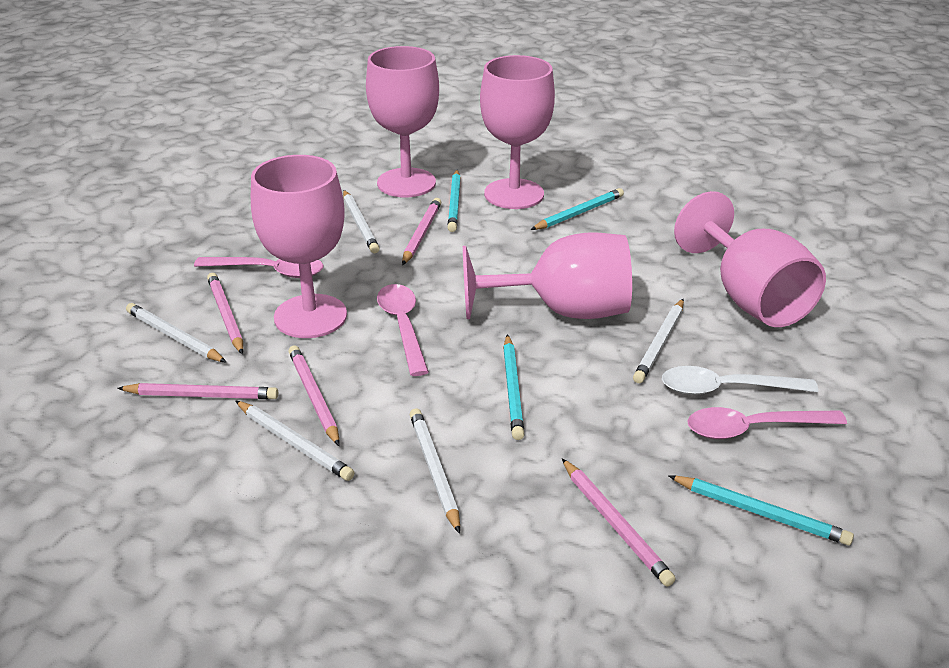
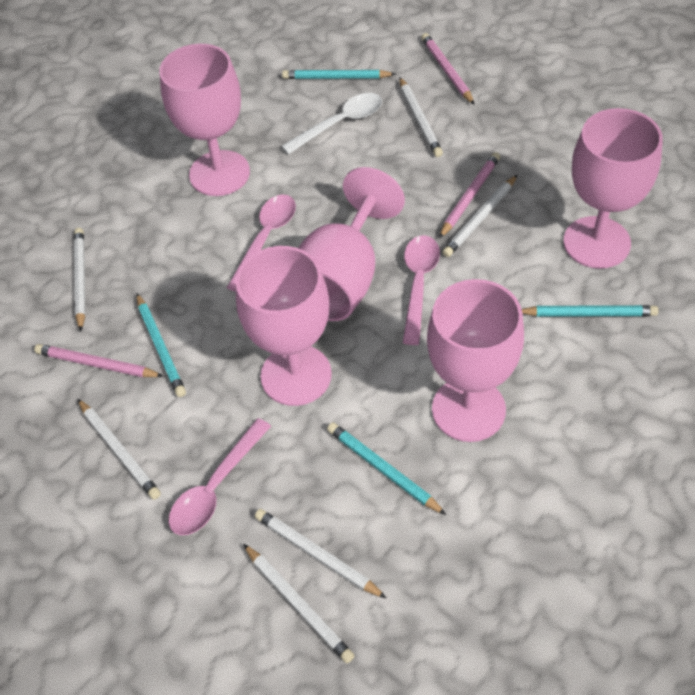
pink pencil: [117,383,278,399] [207,273,243,354] [288,346,340,446] [402,198,441,265] [562,459,676,587] = 5 -> [34,344,164,378] [421,33,475,105] [439,152,500,239] = 3
white pencil: [126,303,227,363] [235,400,355,481] [343,190,380,253] [409,408,460,534] [633,299,684,383] = 5 -> [74,228,86,332] [78,399,161,500] [243,544,355,663] [255,509,387,599] [399,77,443,157] [442,175,517,257] = 6

